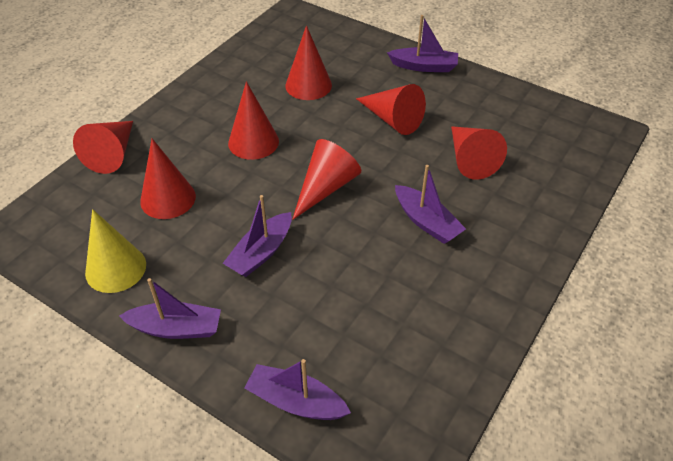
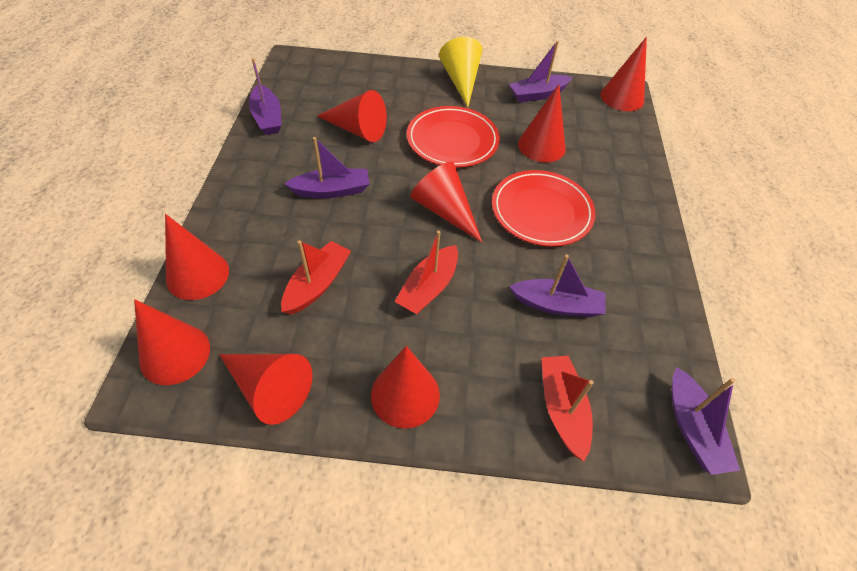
red boat: none = 0 -> [281,240,351,314] [395,230,458,314] [541,356,594,461] = 3
red cone: [73,121,133,174] [140,139,196,219] [228,81,279,160] [285,25,332,100] [292,139,361,220] [356,84,426,135] [451,126,507,180] = 7 -> [134,299,210,385] [165,214,229,300] [219,354,313,425] [317,90,387,142] [371,346,440,429] [411,162,482,242] [518,84,566,162] [601,37,647,111] = 8
red plate: none = 0 -> [407,106,500,167] [492,170,596,247] = 2

